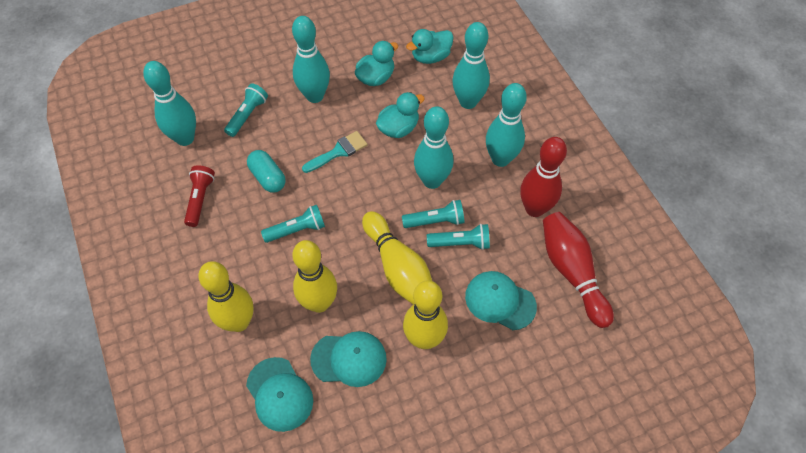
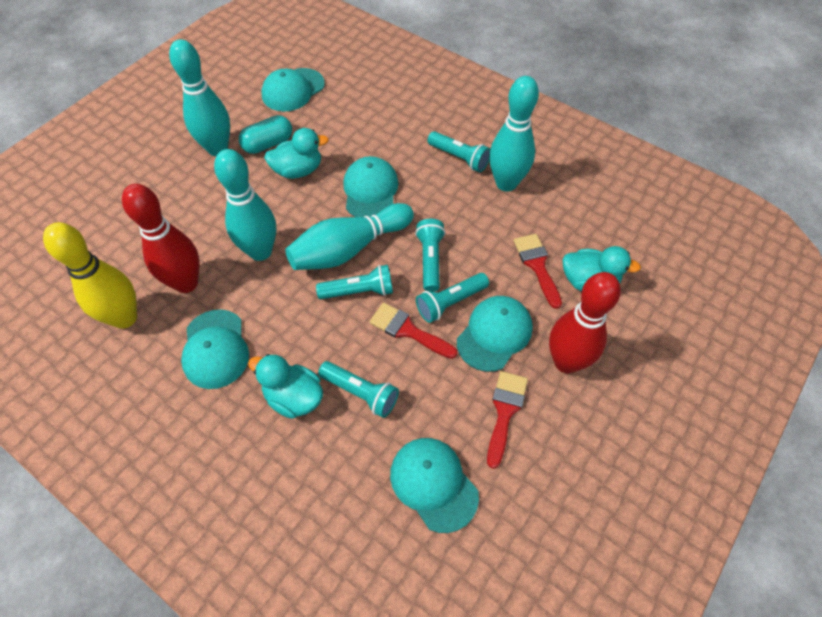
red brush: none = 0 -> [369,302,457,359] [487,371,528,469] [514,234,562,309] = 3
red flashlight: [184,165,215,227] = 1 -> none = 0
turquoise bowling pin: [143,61,196,146] [292,16,330,103] [414,106,453,189] [453,22,490,109] [486,83,527,167] = 5 -> [169,39,230,156] [214,149,276,261] [285,203,414,270] [489,76,539,192] = 4
turquoise brush: [302,131,367,173] = 1 -> none = 0
turquoise cap: [246,357,313,432] [310,331,387,387] [465,271,537,330] = 3 -> [181,309,249,389] [262,68,325,112] [343,156,398,217] [390,438,479,533] [457,296,533,372] = 5
turquoise flashlight: [224,83,268,137] [261,205,325,243] [402,200,465,228] [427,224,490,250] = 4 -> [316,265,393,299] [318,361,399,418] [415,219,445,292] [416,273,489,323] [427,131,490,172] = 5
yellow bowling pin: [198,261,254,332] [293,240,337,313] [362,211,432,304] [403,280,448,349] = 4 -> [43,222,137,329] = 1

